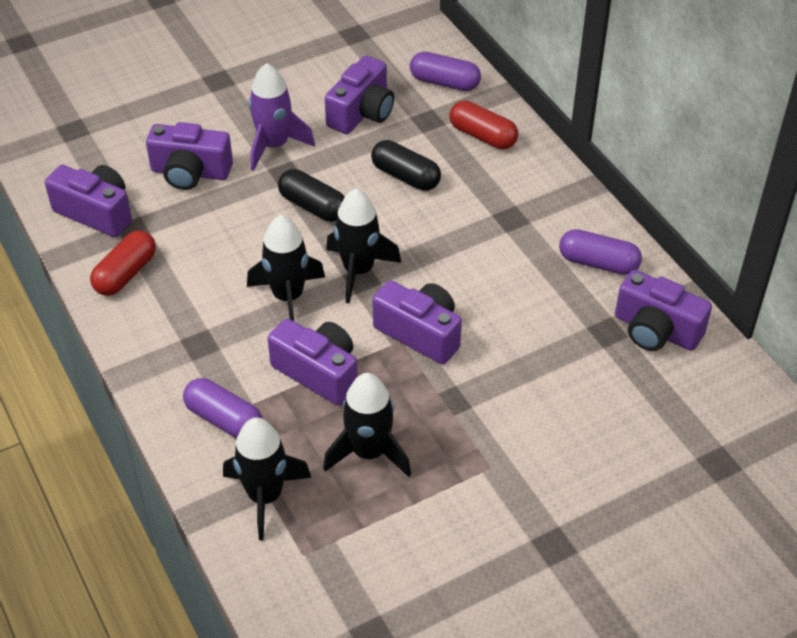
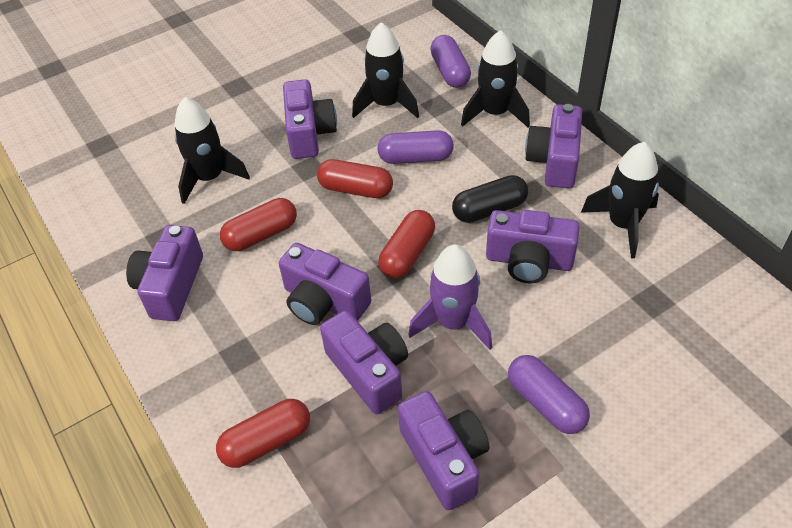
black capsule: [278,169,345,222] [371,140,441,191] = 2 -> [452,175,528,223] = 1
purple camera: [45,165,132,237] [146,122,233,190] [267,319,358,405] [325,55,394,134] [372,280,462,364] [615,270,712,351] = 6 -> [126,225,203,321] [279,243,371,325] [283,79,337,159] [320,310,408,414] [398,391,489,510] [486,210,580,283] [525,104,582,188] = 7
red capsule: [90,230,156,296] [449,101,518,150] = 2 -> [216,399,310,468] [220,198,297,251] [317,159,393,198] [378,210,435,278] = 4

